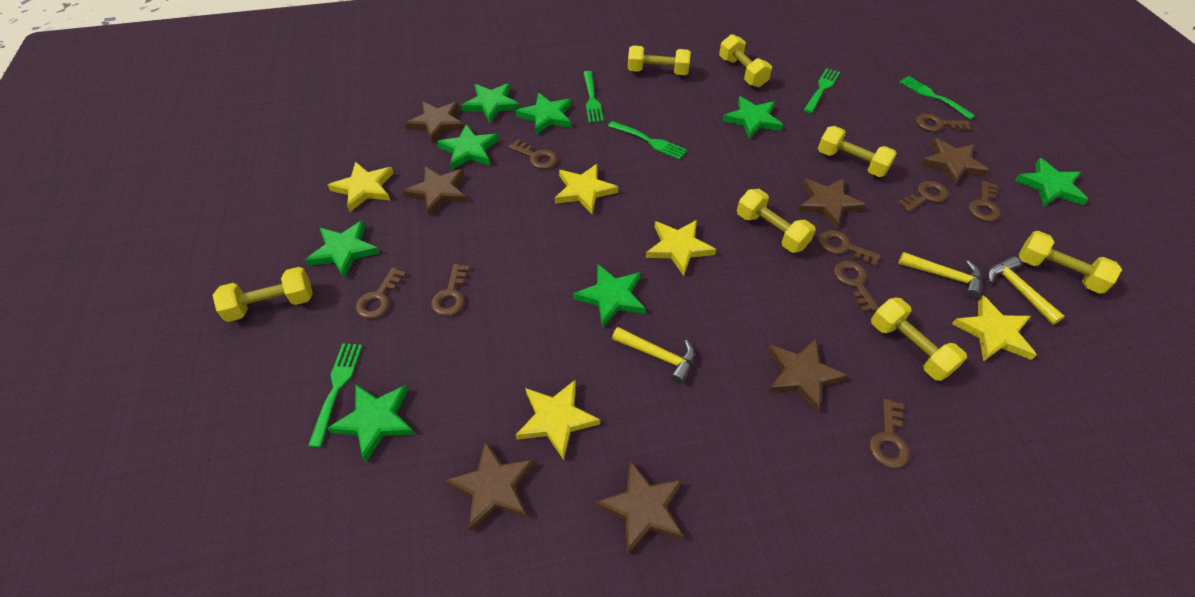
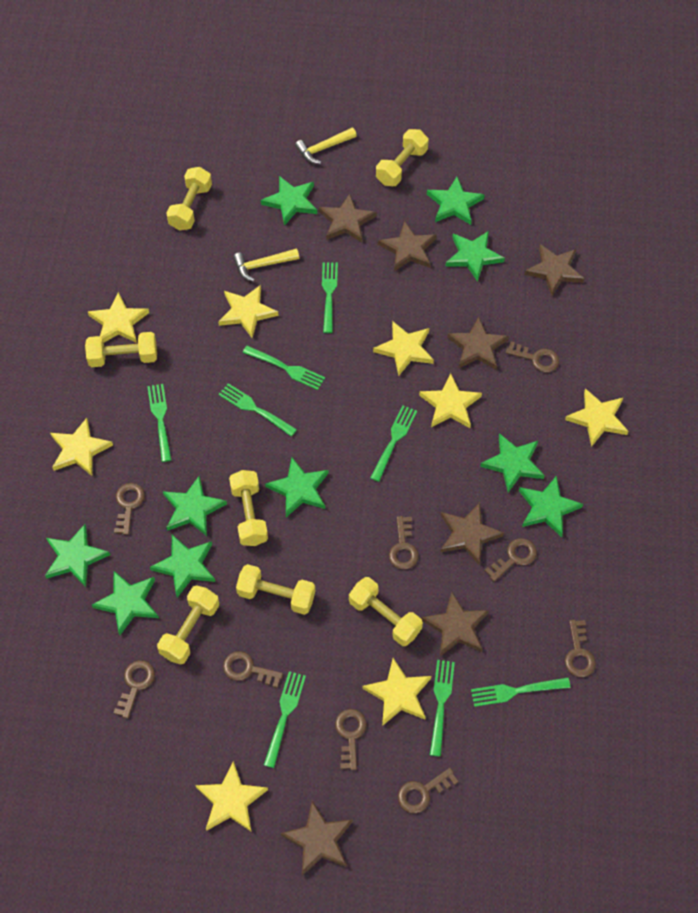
green fork: [308,343,362,447] [583,71,603,123] [608,121,687,160] [804,68,840,113] [900,76,975,120] = 5 -> [147,384,172,462] [218,383,297,436] [242,346,325,390] [264,671,306,768] [322,262,338,333] [370,405,417,482] [430,660,455,757] [471,677,571,707] = 8
green star: [305,220,380,279] [327,384,415,463] [437,124,499,170] [461,83,520,123] [516,93,572,135] [573,264,646,328] [723,96,783,139] [1015,158,1088,206] = 8 -> [45,524,110,587] [92,571,159,635] [150,535,215,598] [163,476,227,536] [261,176,317,226] [265,458,328,517] [427,177,484,225] [445,231,505,282] [480,433,545,493] [519,476,583,537] = 10
yellow hammer: [612,327,695,384] [899,252,981,298] [988,256,1065,325] = 3 -> [233,248,299,282] [295,127,357,164] = 2
yellow star: [328,162,394,212] [516,379,600,460] [555,164,618,214] [646,220,716,276] [952,296,1037,361] = 5 -> [50,418,113,476] [88,292,149,343] [195,761,268,832] [218,285,278,338] [363,658,431,726] [373,321,434,376] [419,373,482,428] [565,388,629,447] = 8

